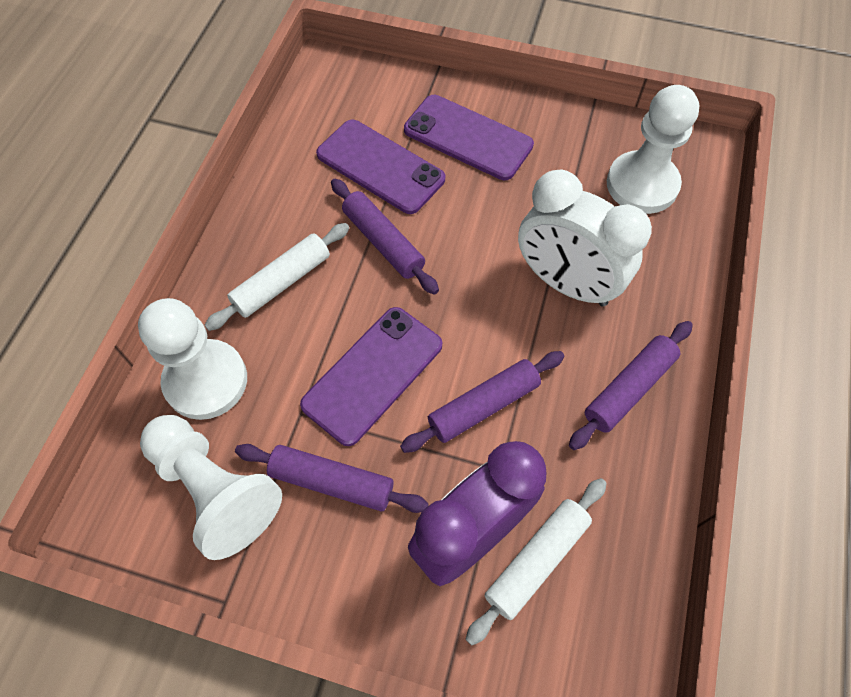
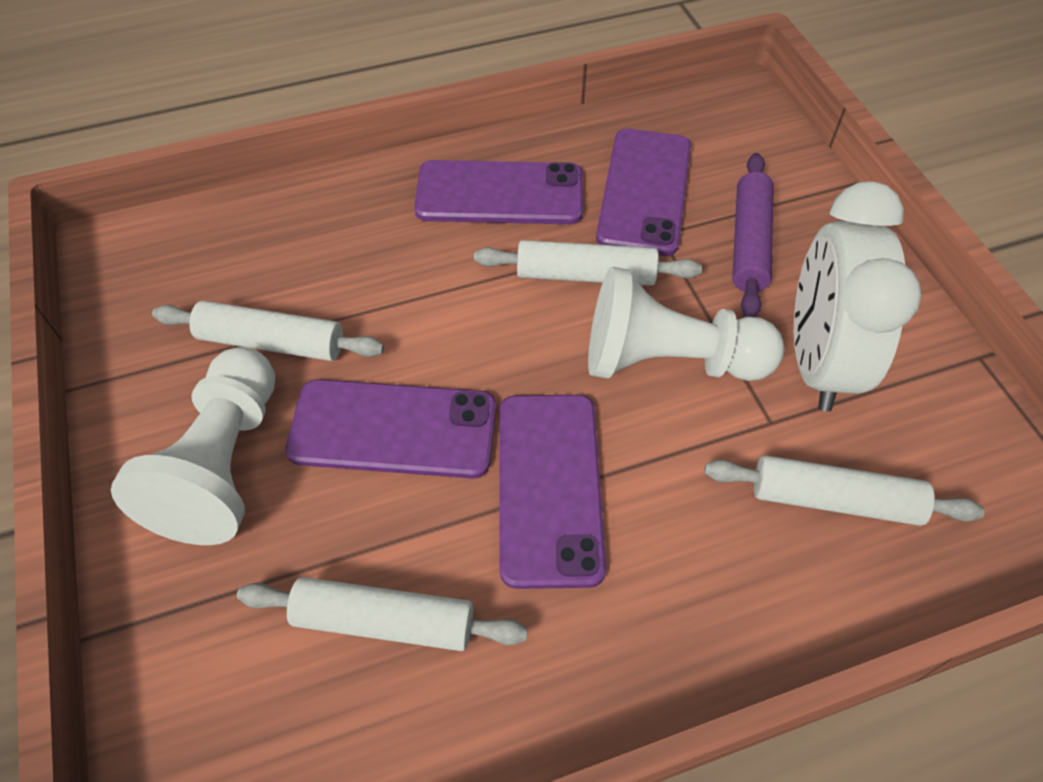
purple clock: [408,441,546,586] = 1 -> none = 0
purple phone: [300,307,442,446] [316,120,445,214] [404,95,534,180] = 3 -> [285,379,496,479] [414,160,583,224] [499,395,606,589] [596,129,691,256] = 4
purple rolling pin: [235,444,429,513] [331,179,439,295] [400,351,565,453] [569,321,693,450] = 4 -> [732,153,774,317] = 1
white pawn: [138,298,247,420] [140,415,282,560] [607,85,699,214] = 3 -> [111,347,275,545] [588,267,784,381] = 2
white rolling pin: [204,223,349,331] [465,478,607,645] = 2 -> [152,301,384,361] [237,577,528,651] [474,240,702,286] [704,455,984,526] = 4

